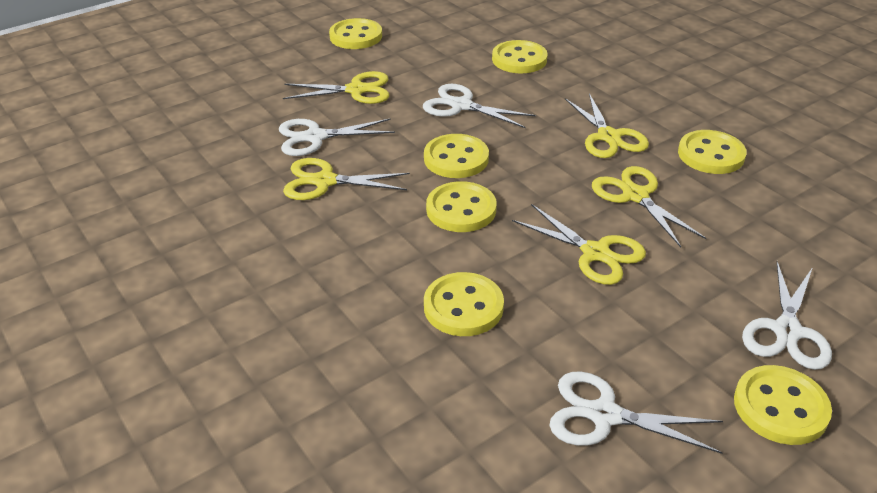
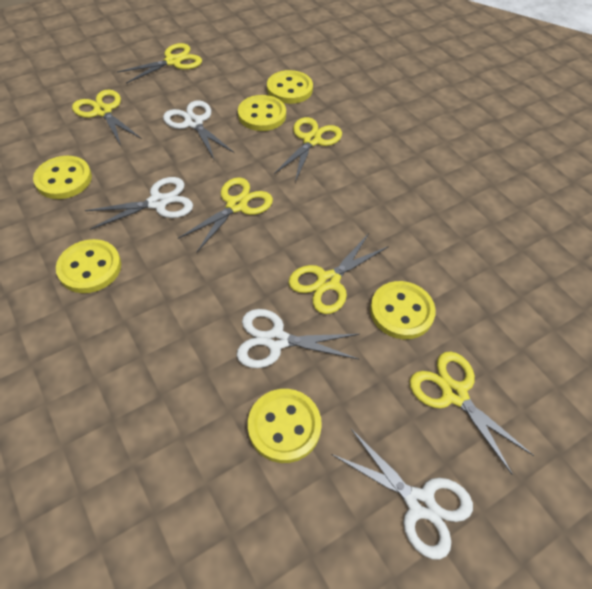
yellow button: [329,18,382,49] [424,134,489,178] [424,272,504,336] [426,181,497,232] [492,40,548,73] [678,130,747,174] [734,365,832,445] = 7 -> [33,156,92,199] [56,239,121,293] [238,95,286,131] [248,389,322,463] [267,70,313,104] [370,281,436,339] = 6
yellow scissors: [283,71,389,104] [283,158,410,200] [512,204,646,285] [565,93,649,158] [592,166,706,247] = 5 -> [72,90,142,146] [117,43,202,84] [178,177,273,252] [274,117,342,182] [288,233,389,314] [410,351,534,475] = 6

